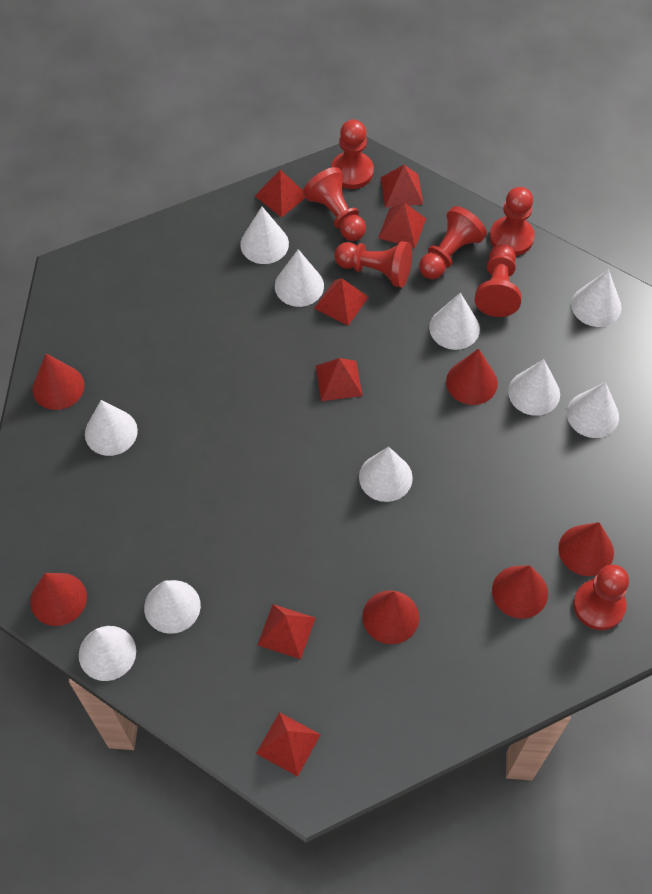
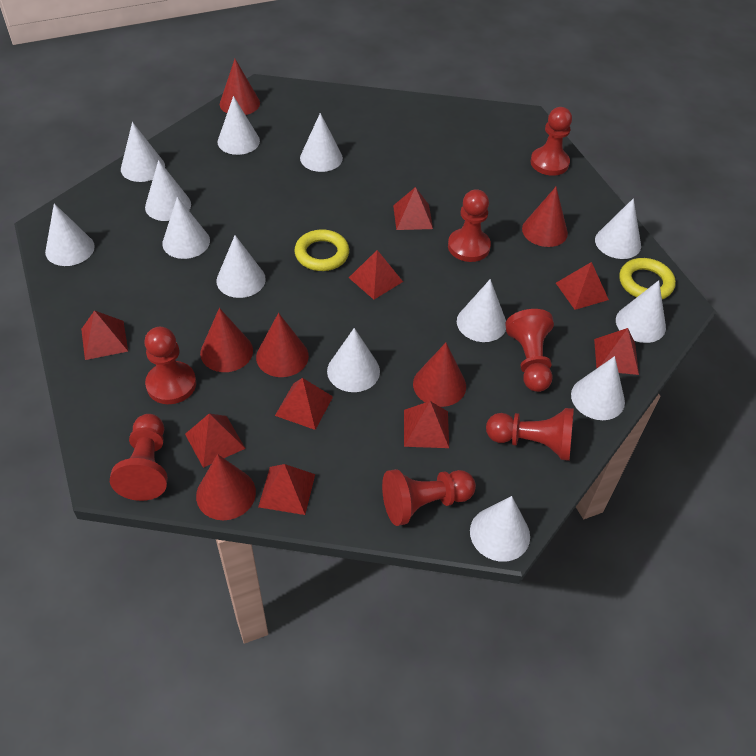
red pyramid: [255,170,306,218] [256,712,321,777] [258,604,315,659] [314,278,368,326] [316,358,363,401] [378,203,426,248] [381,165,423,208] = 7 -> [81,310,128,360] [185,413,246,468] [258,464,315,515] [275,378,333,430] [349,250,403,300] [393,187,433,230] [404,401,449,448] [556,262,609,310] [594,328,639,375] = 9
white cone: [79,626,136,681] [85,400,138,456] [144,580,201,634] [240,207,289,264] [275,249,324,307] [359,447,413,502] [429,293,480,350] [508,359,560,416] [567,382,619,438] [571,270,622,327] = 10 -> [45,203,95,266] [121,122,165,182] [145,160,191,221] [162,197,210,259] [216,235,266,298] [218,96,260,155] [300,113,343,172] [327,328,380,392] [457,279,506,342] [470,496,530,562] [571,356,625,420] [595,198,641,259] [616,280,666,343] = 13
yellow ring: none = 0 -> [294,229,349,271] [619,258,676,299] = 2

